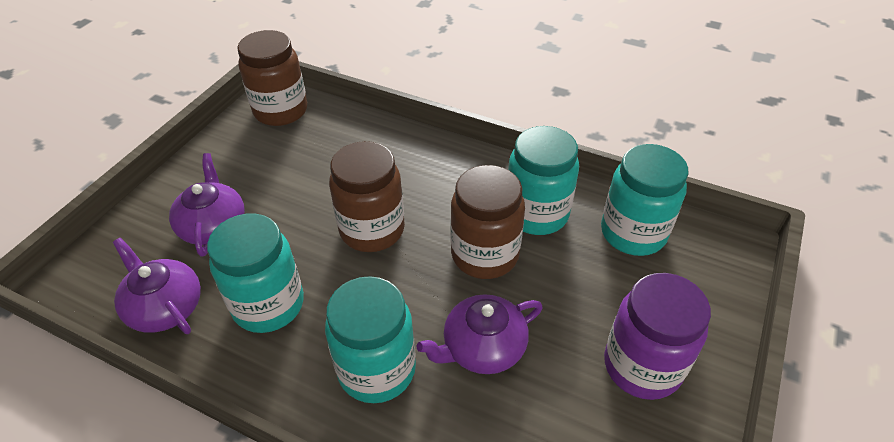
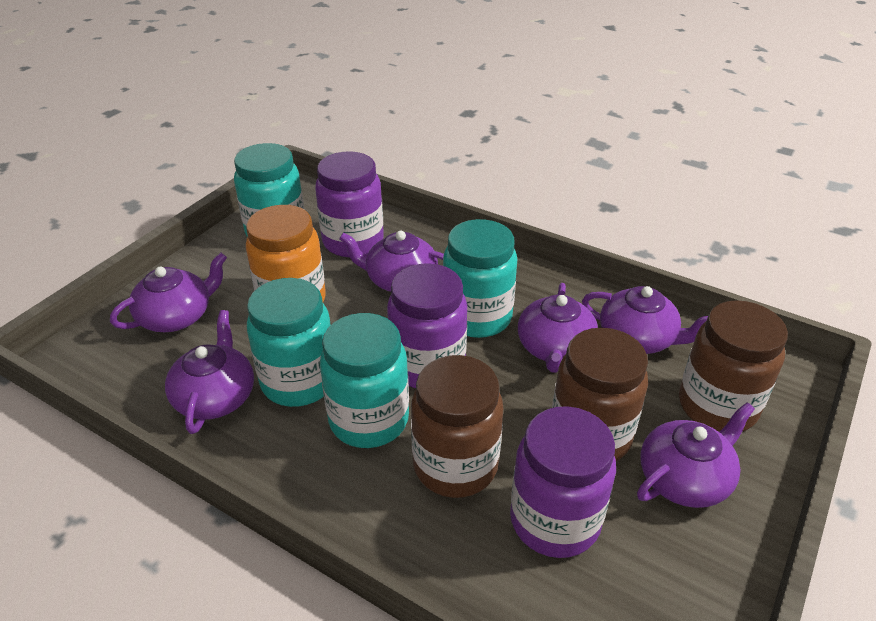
orange jar: none = 0 -> [246,205,326,302] = 1
purple jar: [604,273,711,400] = 1 -> [315,151,384,257] [387,263,467,388] [510,406,616,558] = 3
purple teapot: [113,238,201,334] [169,153,245,257] [417,294,543,374] = 3 -> [110,253,227,332] [165,310,254,434] [339,230,444,292] [518,283,598,373] [582,286,708,354] [637,402,755,508] = 6

